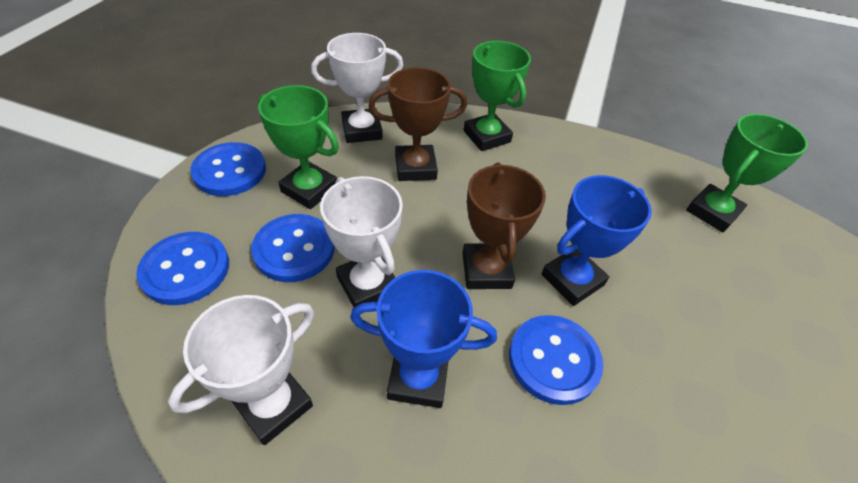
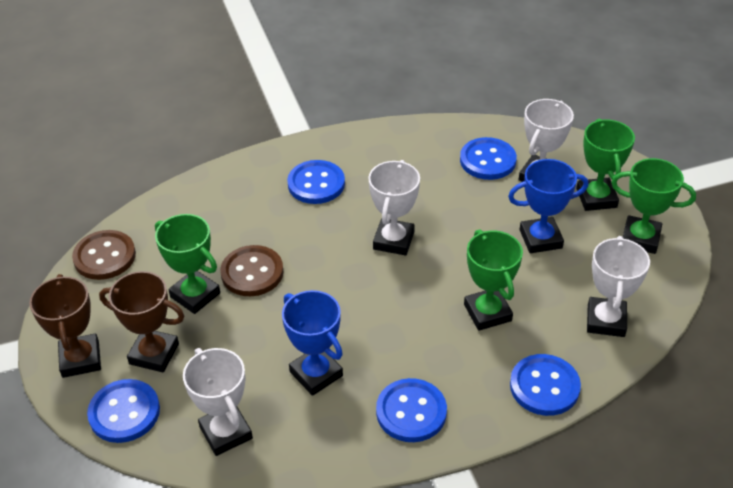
blue button: [136,232,229,305] [190,142,266,196] [251,214,335,282] [509,315,603,405] = 4 -> [87,379,160,443] [287,160,345,204] [376,378,447,442] [460,137,517,180] [510,354,581,416] = 5
brown button: none = 0 -> [72,230,136,280] [220,245,284,296] = 2
green trophy: [258,85,339,209] [464,41,531,151] [686,114,808,233] = 3 -> [155,214,220,314] [464,229,523,331] [576,119,635,211] [611,158,696,254] = 4
white trophy: [168,295,314,445] [311,33,403,143] [320,176,403,307] = 3 -> [183,348,253,456] [368,160,420,256] [519,99,574,182] [587,236,650,337] = 4

